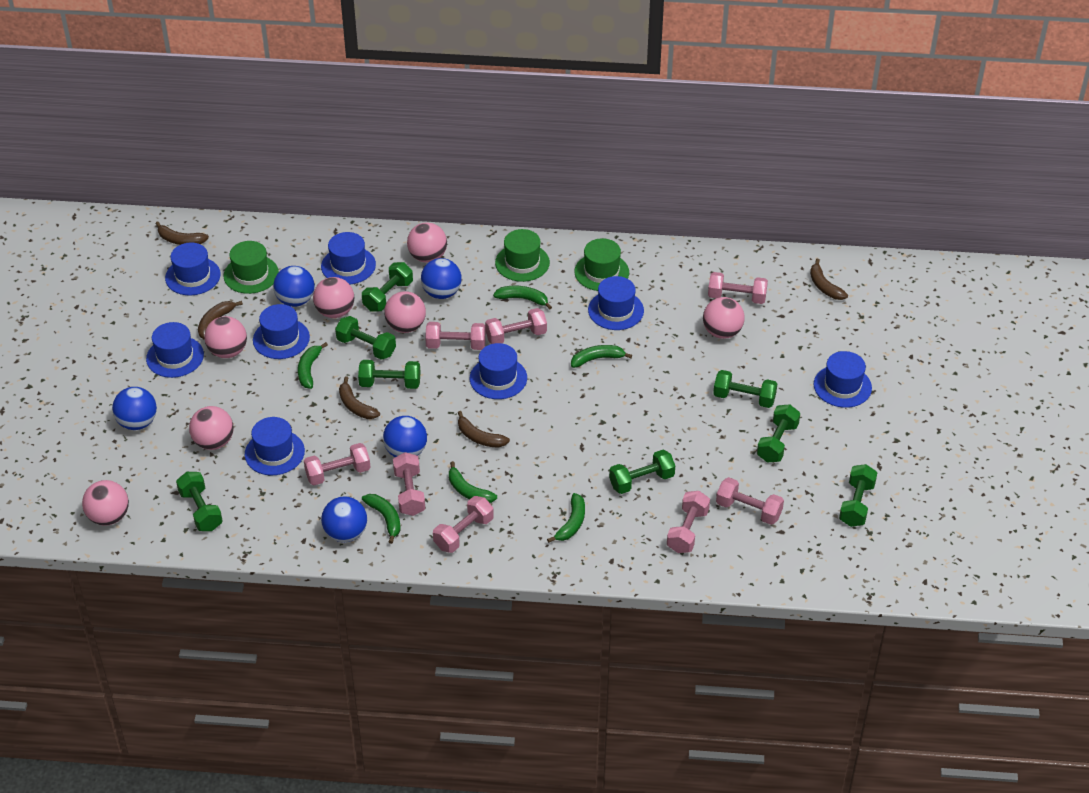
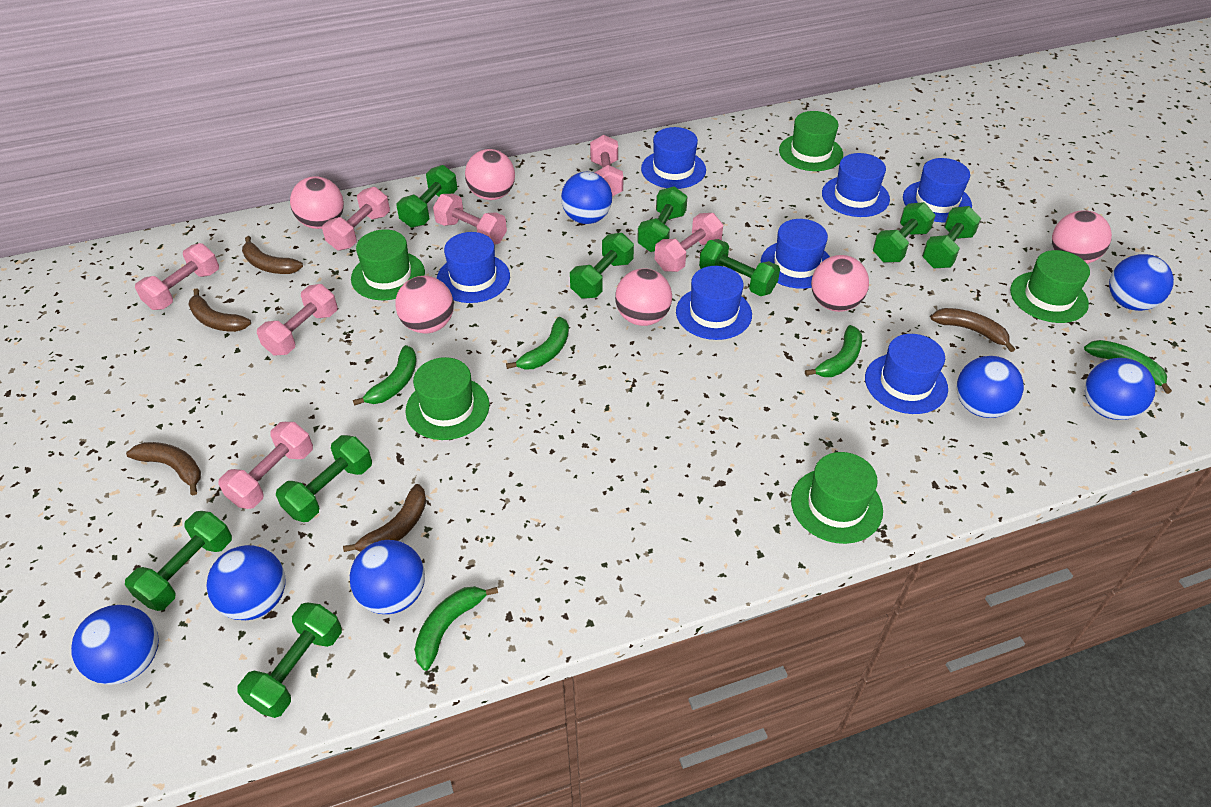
blue ball: [112,387,157,430] [273,266,315,307] [321,496,367,542] [383,416,427,457] [421,258,462,299] = 5 -> [71,605,159,685] [207,545,285,620] [350,540,425,614] [561,172,612,224] [957,356,1024,418] [1085,358,1156,420] [1109,254,1174,311] = 7
blue hat: [146,322,204,378] [165,242,221,295] [245,417,305,475] [253,304,310,359] [321,232,376,284] [470,343,527,399] [588,276,644,330] [814,351,872,408] = 8 -> [437,232,510,303] [641,127,706,189] [676,266,752,340] [761,219,830,289] [822,153,890,217] [865,334,948,414] [903,158,972,223] = 7
green banana: [298,342,328,389] [362,494,401,544] [449,461,497,503] [493,286,552,309] [547,493,585,543] [571,345,632,368] = 6 -> [353,345,417,406] [415,586,498,671] [506,317,569,370] [805,325,862,377] [1084,340,1172,394] = 5
green dumbbell: [176,472,223,531] [335,316,396,360] [358,360,420,389] [362,262,413,311] [609,450,675,494] [713,370,777,408] [757,404,800,463] [839,464,878,527] = 8 -> [125,511,232,611] [237,602,342,718] [276,435,372,522] [396,165,457,228] [570,233,634,299] [637,186,688,252] [699,239,780,296] [873,202,936,263] [922,206,981,268] = 9
green hat: [224,241,279,294] [495,229,550,282] [574,238,629,291] = 3 -> [351,229,425,300] [405,357,489,440] [779,111,843,171] [791,452,883,544] [1010,250,1090,323] = 5
pink ball: [82,480,129,526] [189,406,233,450] [204,316,247,358] [313,277,354,318] [384,291,426,333] [407,222,447,263] [703,297,745,339] = 7 -> [290,176,344,229] [395,276,454,333] [465,149,515,200] [615,268,672,326] [811,255,869,312] [1052,210,1112,264] = 6
pink dumbbell: [304,443,371,485] [393,452,425,516] [425,322,486,350] [433,496,494,553] [485,308,547,344] [667,491,710,553] [708,272,768,304] [716,477,784,525] = 8 -> [135,243,219,310] [218,422,313,509] [257,284,337,356] [322,187,390,251] [433,194,507,245] [590,135,623,196] [655,213,723,272] = 7

